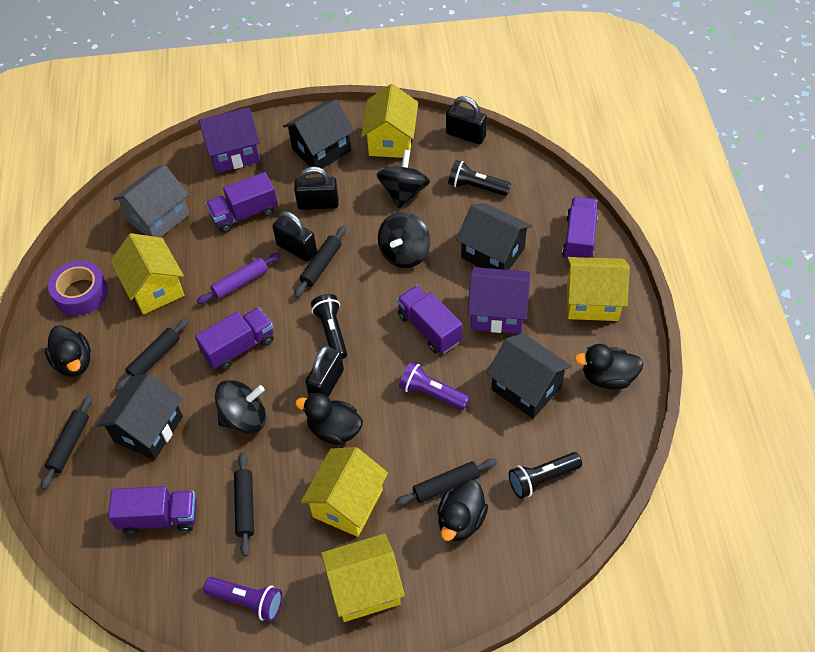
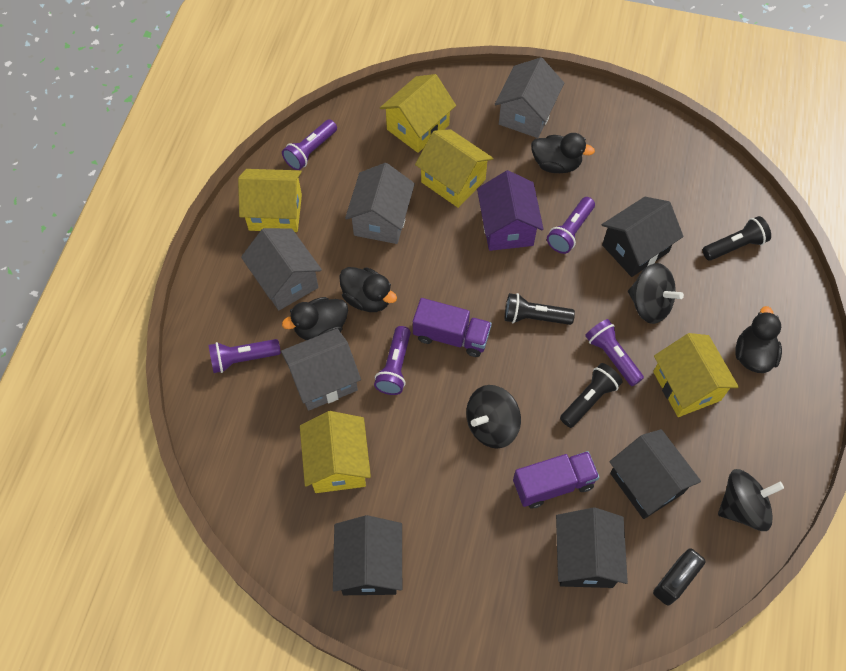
black padlock: [272,211,317,262] [294,167,339,210] [305,346,344,397] [446,96,487,144] = 4 -> [653,548,706,606] = 1
black rolling pin: [41,395,92,489] [115,318,189,391] [234,452,254,556] [295,226,346,297] [395,459,497,506] = 5 -> none = 0
grey house: [113,165,189,237] = 1 -> [241,228,322,310] [281,328,361,411] [345,163,415,244] [495,57,564,138] = 4
purple flashlight: [203,577,283,622] [399,362,470,410] = 2 -> [209,339,281,373] [282,119,337,170] [374,326,411,395] [547,197,595,254] [585,319,644,386] = 5
purple house: [198,108,260,173] [468,267,530,334] = 2 -> [477,170,544,251] = 1
purple rolling pin: [197,253,281,304] = 1 -> none = 0
purple tape: [48,261,108,316] = 1 -> none = 0
purple truck: [108,486,197,535] [195,307,274,371] [206,172,278,233] [397,285,463,353] [562,197,598,259] = 5 -> [413,298,492,357] [513,451,600,509] = 2

